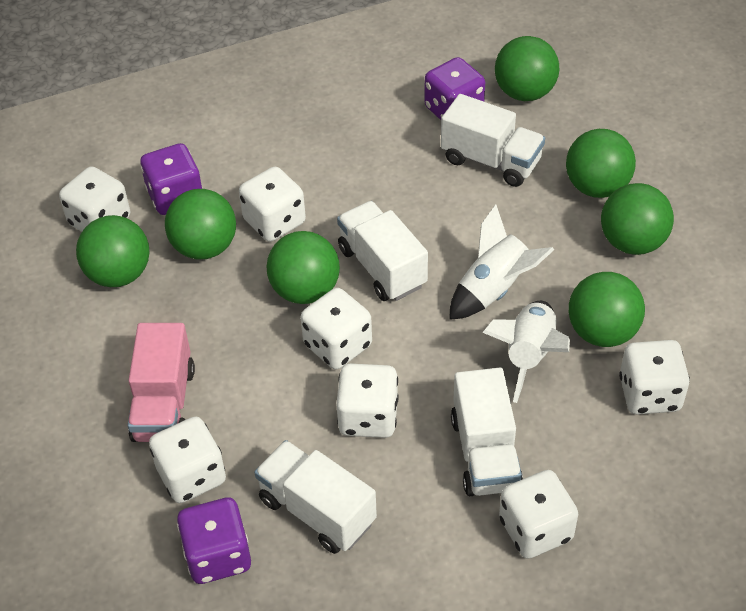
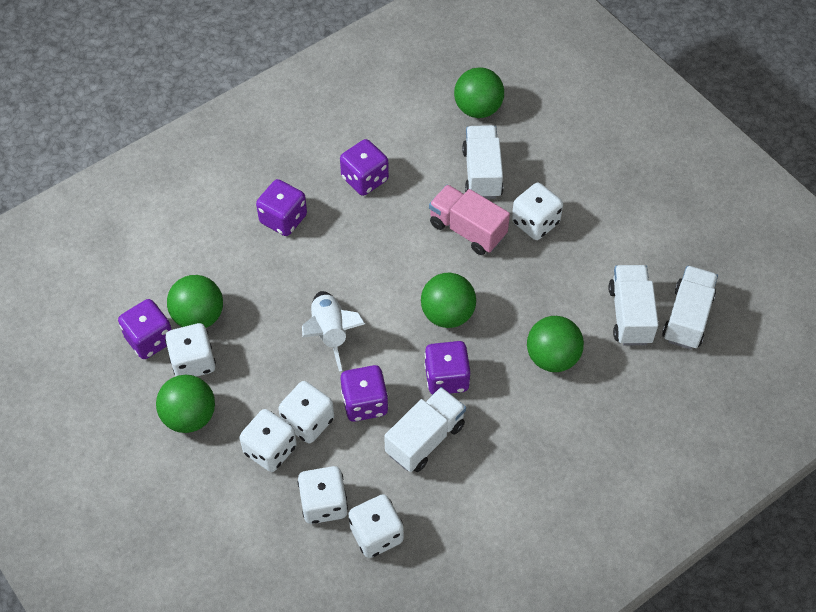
green ball: [76,215,150,287] [165,189,236,259] [266,231,340,304] [495,36,559,101] [566,129,636,198] [569,272,645,347] [601,183,674,255] = 7 -> [156,375,215,433] [167,275,223,328] [421,273,476,328] [454,67,504,118] [527,316,584,372] = 5
purple dice: [140,143,203,215] [177,498,251,584] [424,57,485,120] = 3 -> [118,299,172,359] [256,179,307,236] [340,139,389,196] [340,365,389,422] [424,341,471,395] = 5
white dice: [59,166,130,232] [149,416,226,503] [239,167,306,242] [301,288,372,369] [336,363,399,438] [499,470,578,559] [619,340,690,415] = 7 -> [165,323,216,377] [239,409,297,472] [278,381,334,443] [298,466,348,524] [348,494,404,558] [512,183,563,240] = 6
white rocket: [449,204,554,320] [482,301,570,403] = 2 -> [302,291,365,371] = 1

